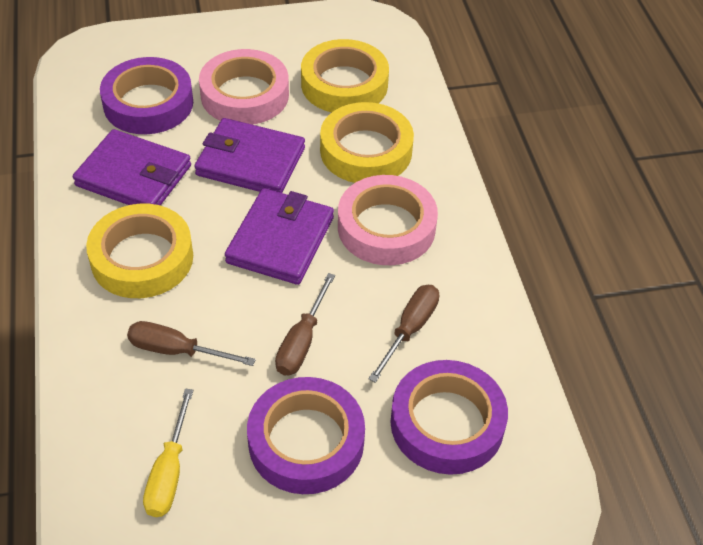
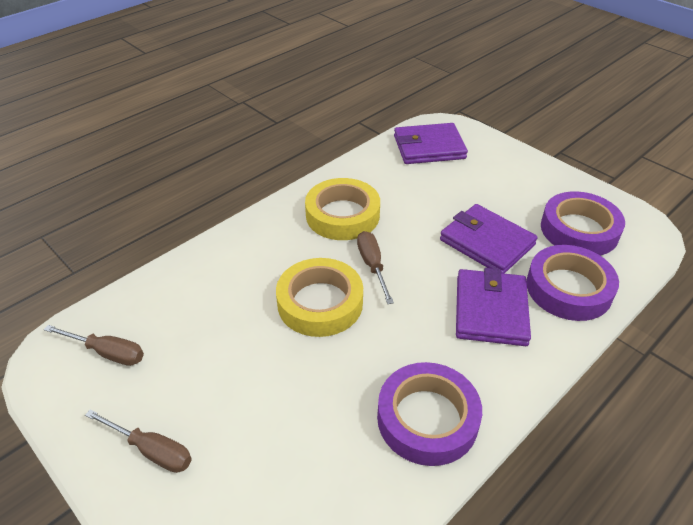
pink tape: [199,49,289,125] [338,175,438,265] = 2 -> none = 0
yellow screwdriver: [143,388,193,517] = 1 -> none = 0
yellow tape: [86,204,193,298] [301,39,389,112] [320,102,414,183] = 3 -> [276,258,363,337] [305,178,380,240] = 2

